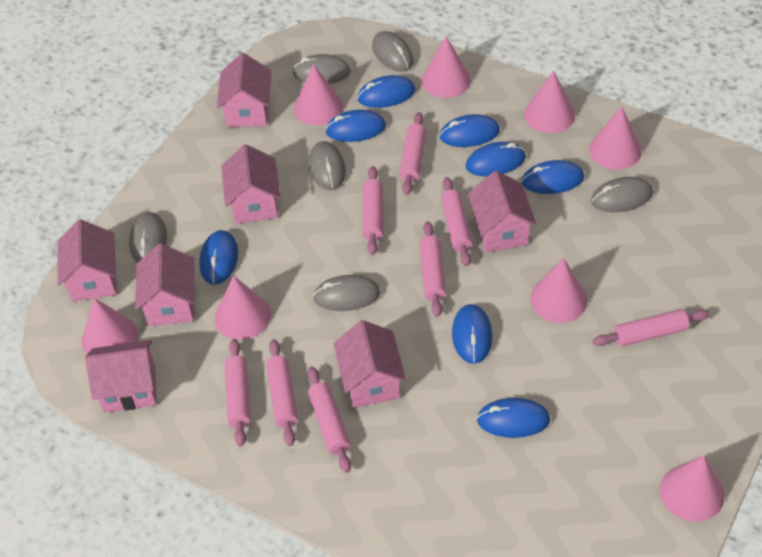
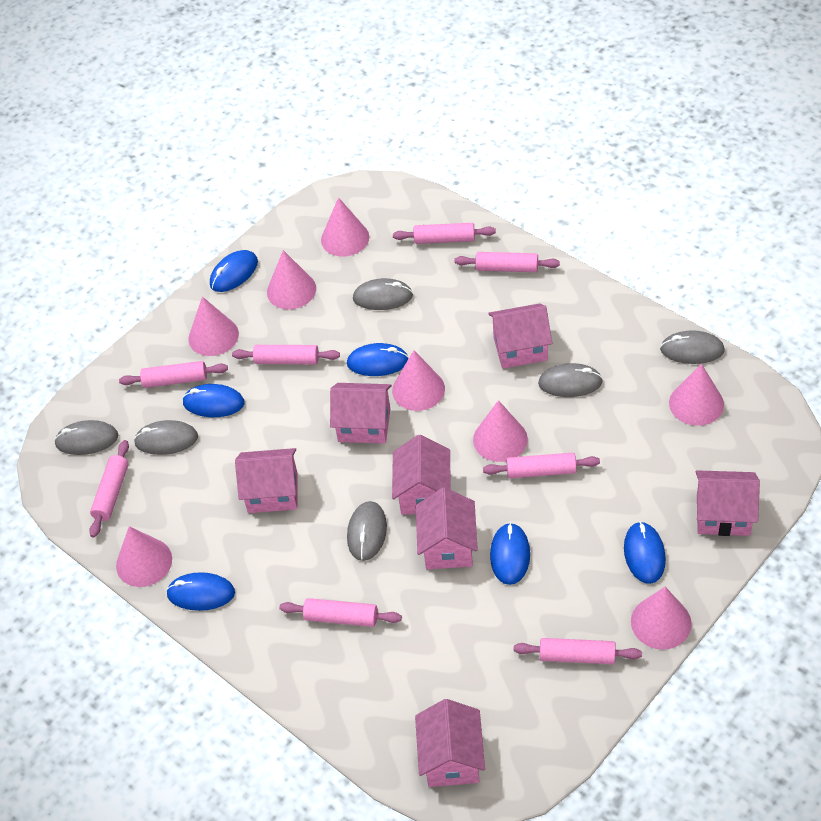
blue mouse: [199,230,238,285] [325,110,386,142] [357,75,415,108] [439,114,500,147] [452,304,492,364] [466,142,526,177] [477,398,550,438] [522,160,584,194] = 8 -> [166,572,235,611] [182,384,245,417] [210,250,258,292] [347,343,409,376] [490,522,530,585] [624,521,666,584] = 6

